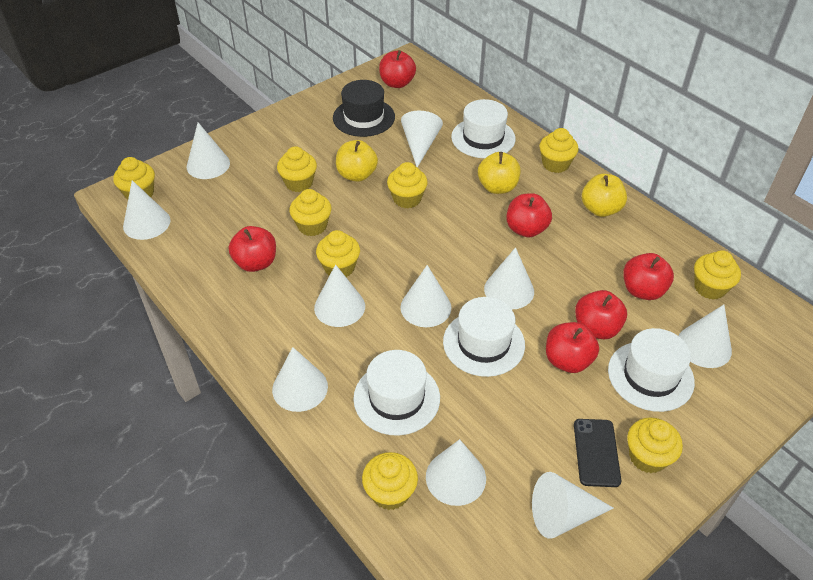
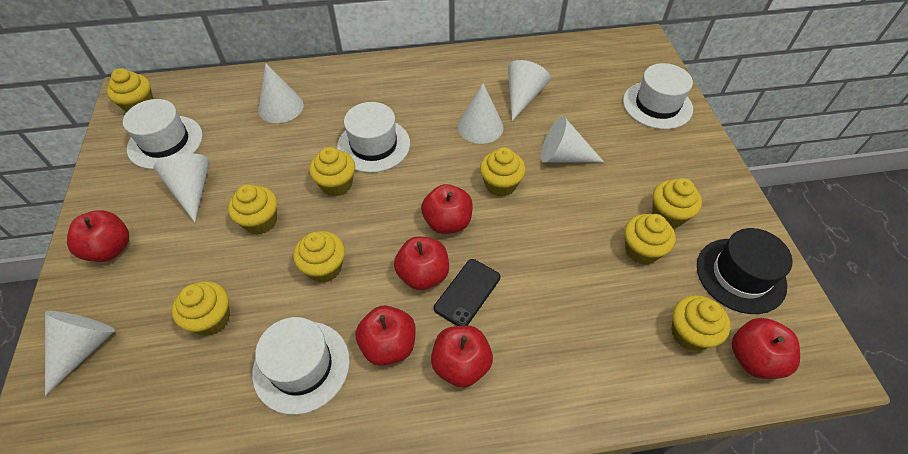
white cone: [123,180,170,240] [187,122,230,179] [272,347,328,412] [314,264,365,327] [400,265,452,327] [401,111,443,168] [426,439,486,506] [484,247,534,309] [532,472,614,539] [679,305,732,368] = 10 -> [45,311,115,396] [153,153,210,222] [258,63,304,123] [458,83,504,144] [508,60,551,121] [541,116,604,163] = 6
yellow apple: [336,140,378,182] [478,152,521,194] [582,174,627,217] = 3 -> none = 0

